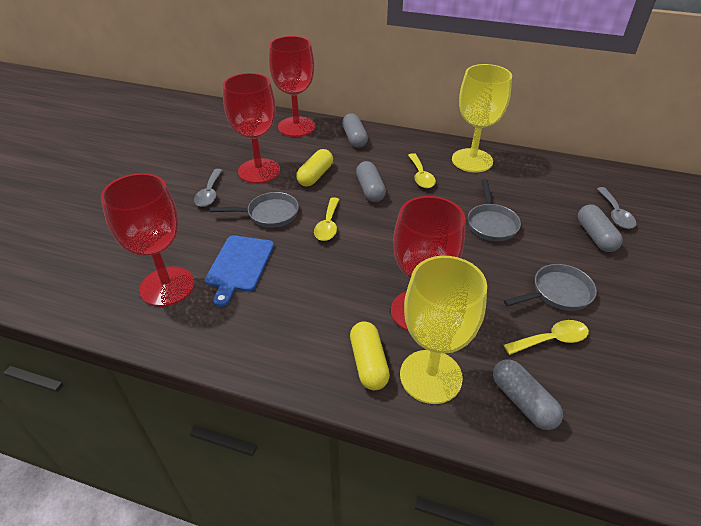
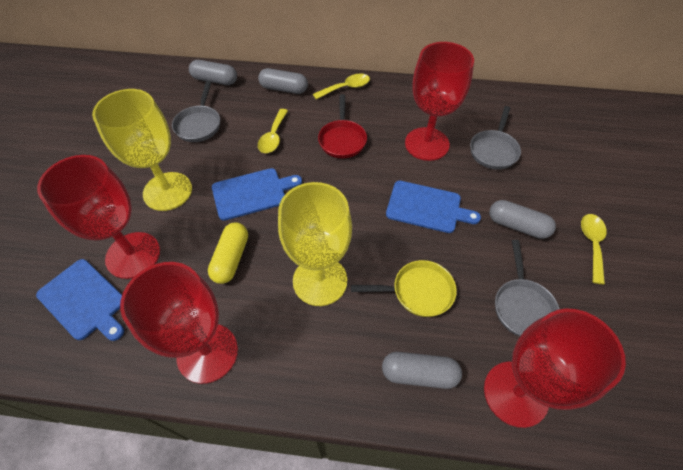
blue cutting board: [205,235,274,307] = 1 -> [36,259,124,341] [212,168,302,221] [386,181,481,233] = 3
grey spoon: [194,169,223,207] [597,187,636,229] = 2 -> none = 0
red pan: none = 0 -> [318,94,367,158] = 1
yellow capsule: [296,149,333,187] [350,321,390,390] = 2 -> [208,222,248,284] = 1
yellow pan: none = 0 -> [351,260,457,317] = 1

